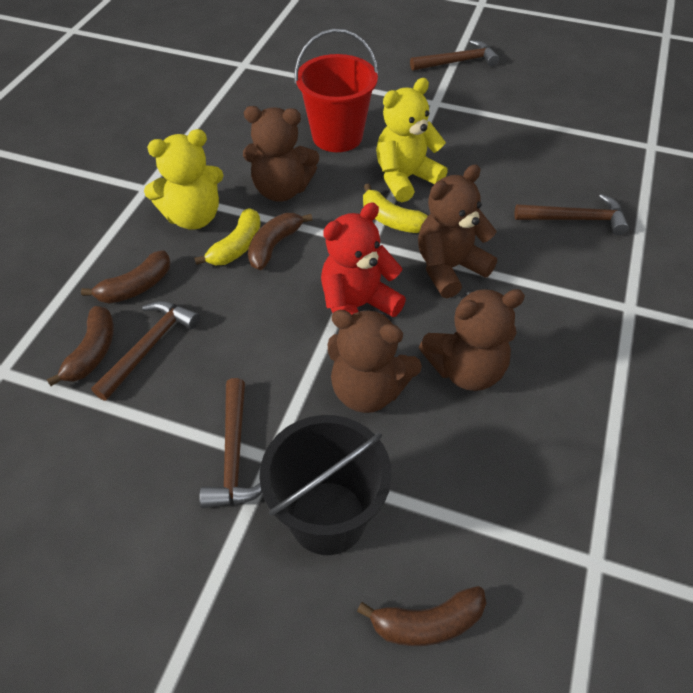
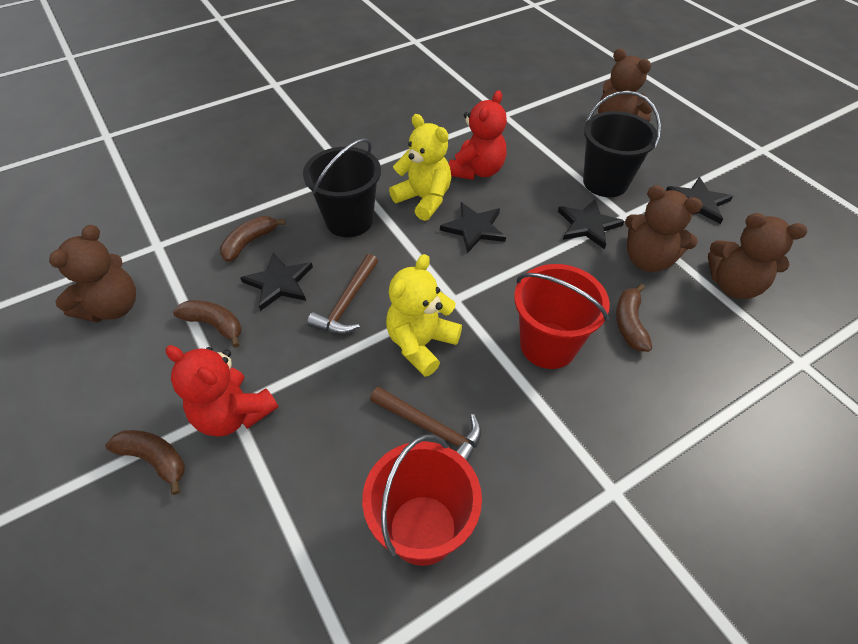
black bucket: [259,415,392,555] = 1 -> [303,138,381,237] [583,91,661,197] = 2
black star: none = 0 -> [240,253,313,311] [440,202,506,253] [558,199,624,249] [666,177,733,224] = 4
brown hammer: [91,301,200,401] [199,378,262,508] [410,40,499,71] [515,194,629,235] = 4 -> [307,254,378,334] [370,386,482,462] = 2
red bucket: [295,29,379,152] = 1 -> [362,434,482,566] [514,264,610,369] = 2
red teddy bear: [321,202,406,317] = 1 -> [166,345,278,437] [449,90,507,180] = 2
yellow banana: [194,208,261,265] [363,183,428,233] = 2 -> none = 0

